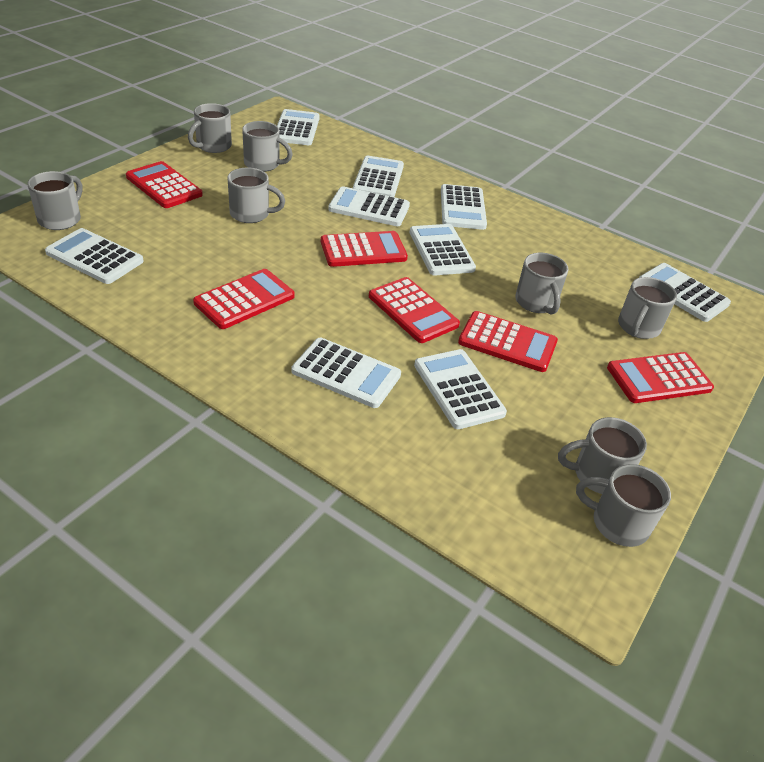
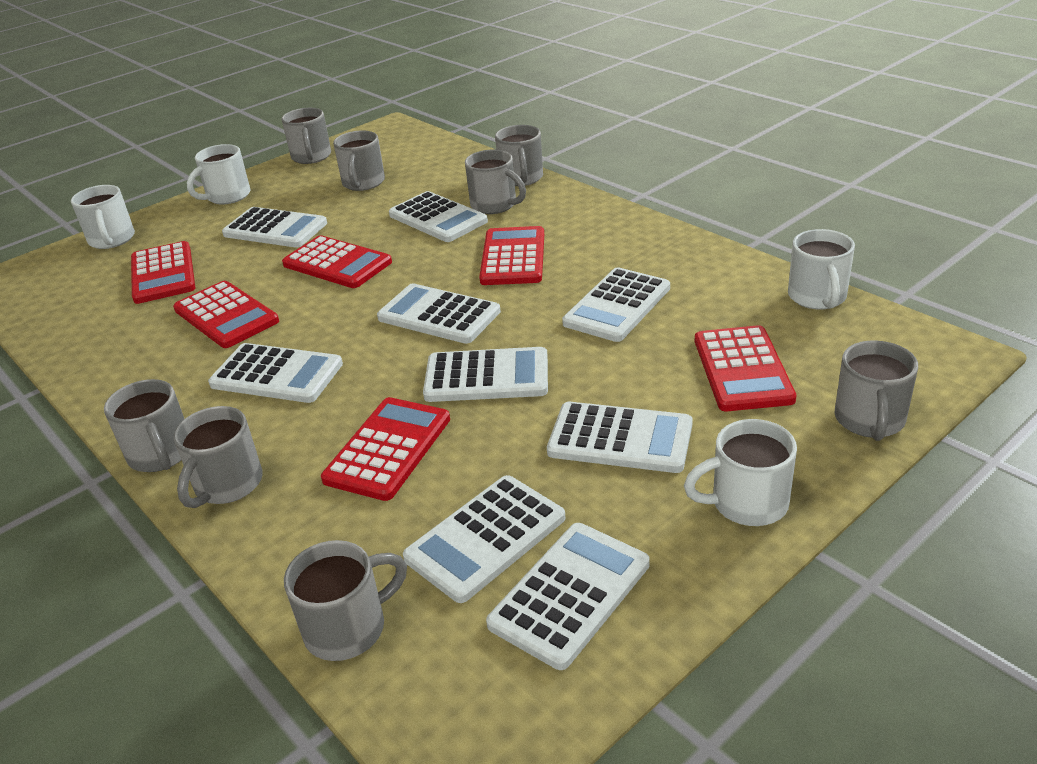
white mug: none = 0 -> [71,185,135,249] [187,144,251,205] [684,419,797,526] [788,229,855,310] = 4

